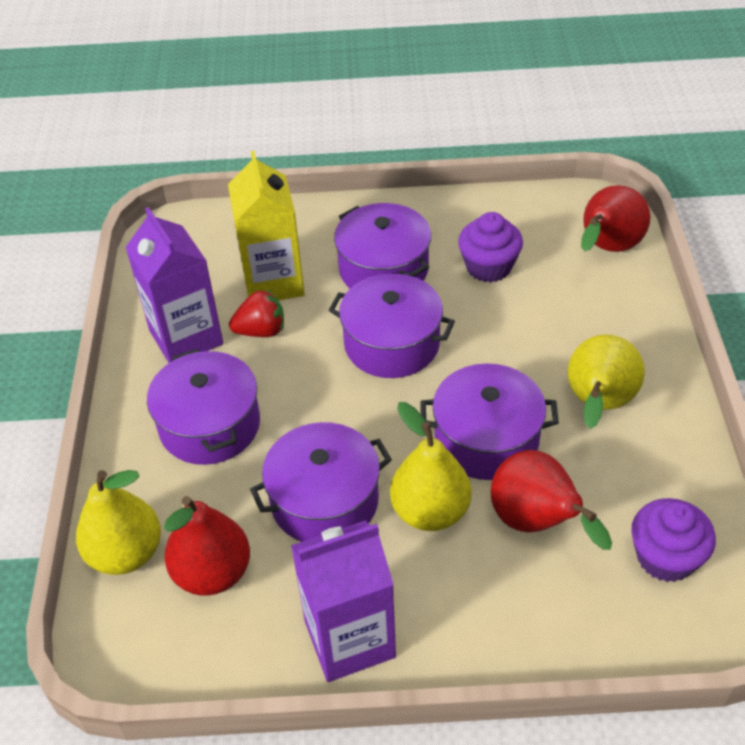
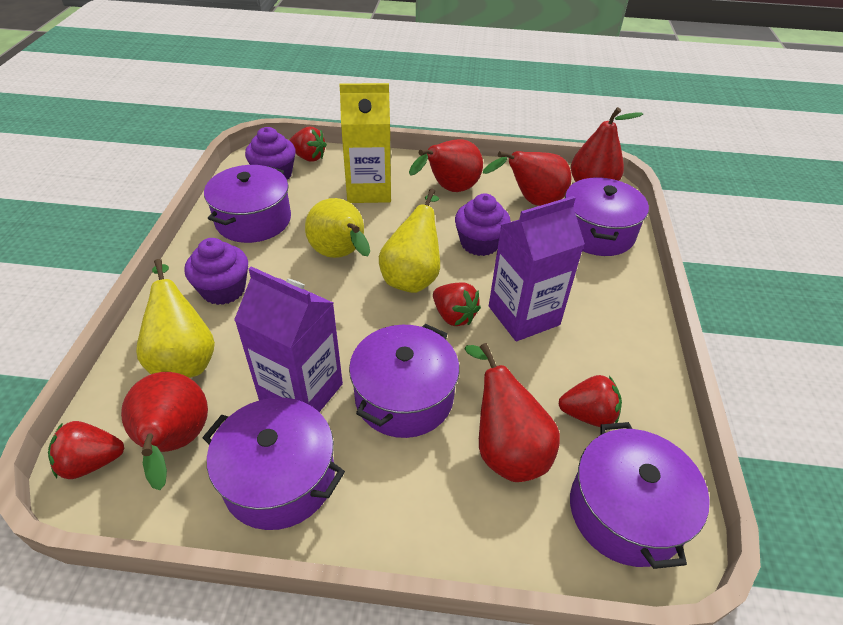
purple cupcake: [458,212,523,283] [631,498,716,582] = 2 -> [184,238,248,305] [245,127,296,179] [455,193,511,256] = 3
red pear: [164,496,250,596] [491,450,612,550] [581,185,650,252] = 3 -> [121,372,208,490] [409,139,483,192] [465,343,560,482] [483,151,572,206] [571,107,643,182] = 5
red strawberry: [229,290,284,337] = 1 -> [48,421,124,479] [289,127,327,162] [433,282,481,326] [558,375,622,427] = 4

